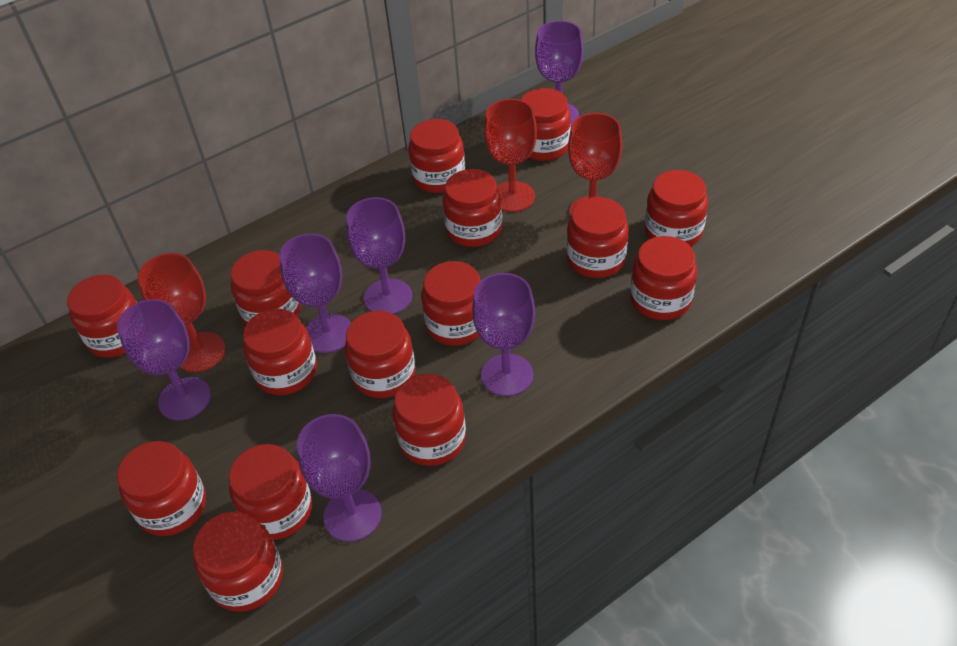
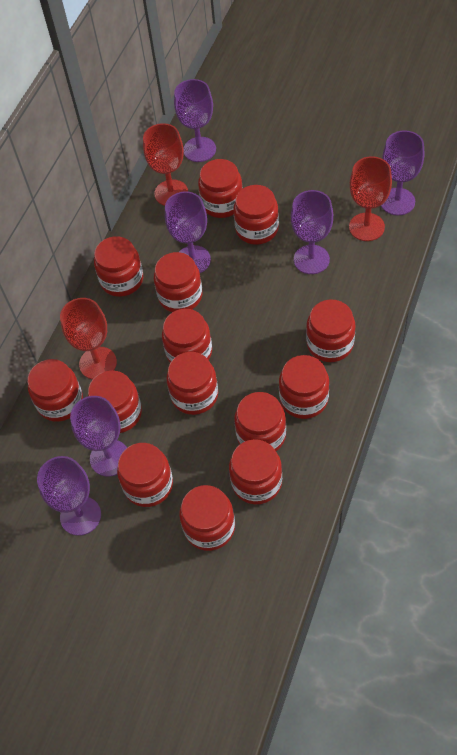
red jar: [67,275,137,358] [117,441,206,536] [193,512,283,612] [229,444,312,540] [230,250,301,324] [243,309,317,395] [345,311,416,398] [393,374,466,466] [408,119,465,193] [421,261,481,346] [443,169,502,247] [521,88,571,161] [567,197,629,278] [630,236,697,320] [645,170,708,247] = 15 -> [27,359,83,422] [88,370,142,433] [94,236,143,297] [117,443,173,507] [154,252,203,312] [162,309,212,363] [166,352,218,415] [179,485,235,551] [198,159,243,218] [229,439,282,504] [233,185,279,245] [234,392,286,451] [279,355,329,419] [306,299,355,362] = 14

